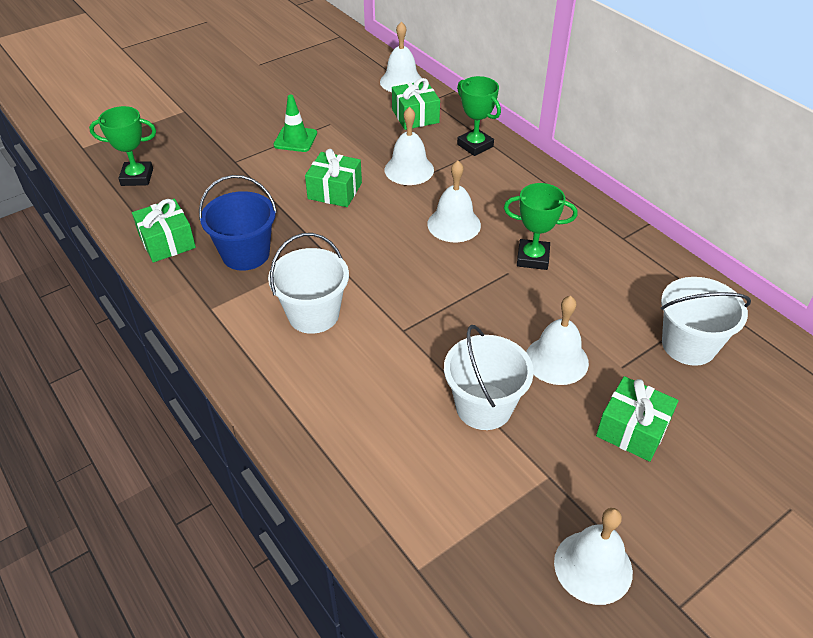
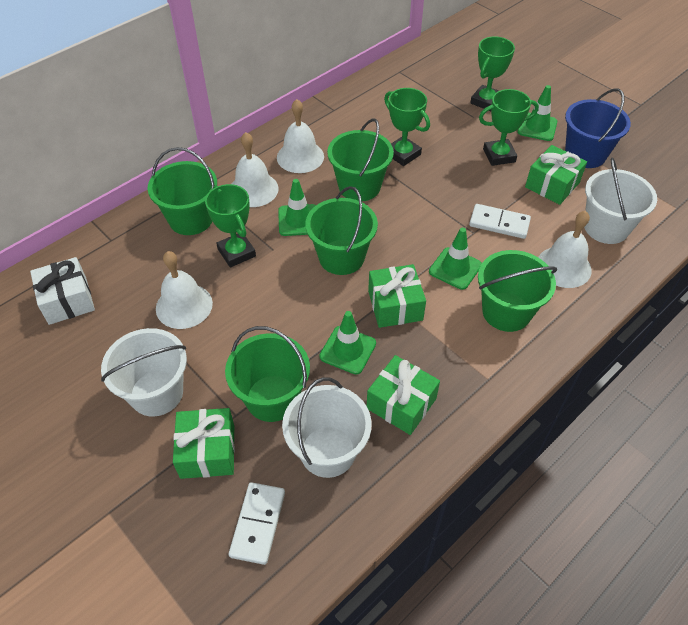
green bucket: none = 0 -> [148,147,217,235] [225,326,310,422] [305,186,378,275] [327,118,394,201] [478,250,557,332] = 5
green traffic cone: [273,95,317,152] = 1 -> [278,179,316,236] [320,311,376,374] [429,227,482,290] [517,85,558,141] = 4
green trophy: [89,106,156,186] [457,76,501,156] [504,183,577,270] = 3 -> [205,184,256,267] [384,88,430,166] [470,37,515,111] [479,89,539,166] = 4
white bell: [380,22,421,92] [385,107,434,185] [427,160,481,242] [526,296,589,385] [554,508,633,605] = 5 -> [156,251,213,329] [232,132,279,207] [277,99,324,173] [538,211,592,288] = 4
white domino: none = 0 -> [229,482,285,565] [469,204,531,239] = 2
white gift: none = 0 -> [30,257,95,325] = 1

